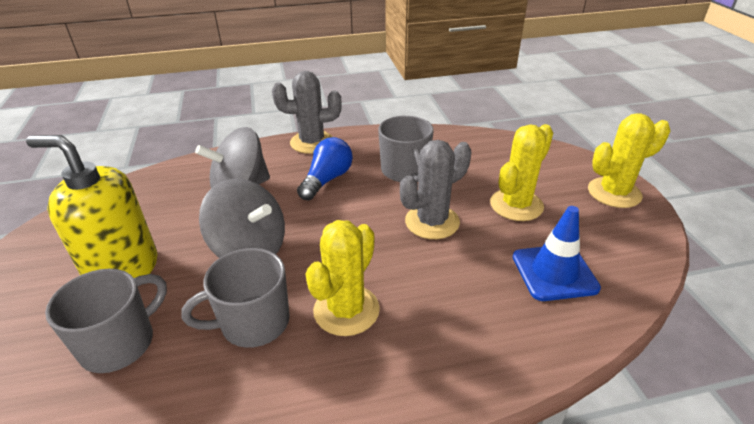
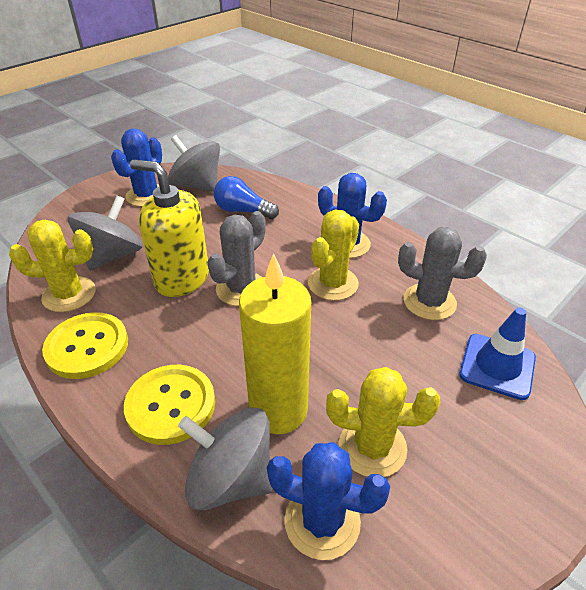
blue cactus: none = 0 -> [111,128,162,207] [267,442,390,560] [318,173,387,258] = 3
grey mug: [45,269,167,373] [181,248,290,348] [378,116,434,182] = 3 -> none = 0
grey spinning top: [195,127,270,188] [199,179,285,258] = 2 -> [68,196,143,271] [168,135,220,192] [178,408,273,510] = 3
yellow button: none = 0 -> [42,312,128,379] [124,365,215,445] = 2
yellow candle: none = 0 -> [239,253,311,434] = 1

